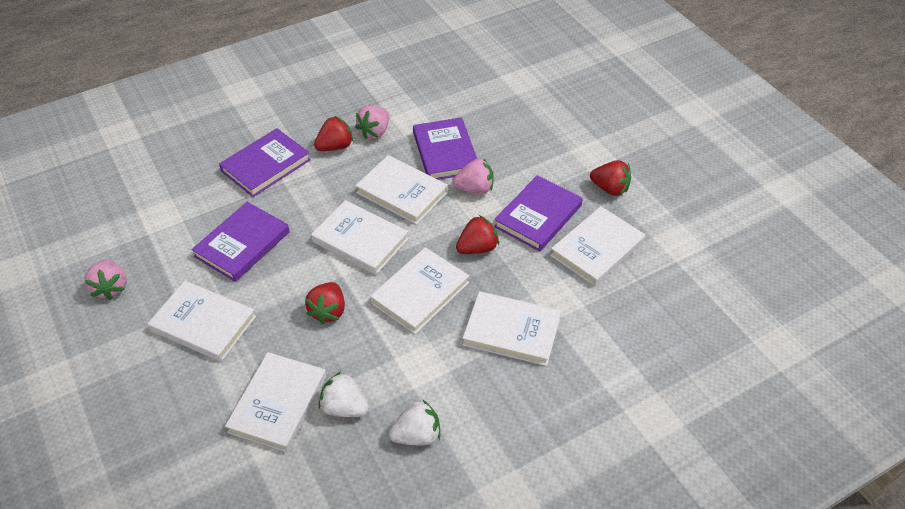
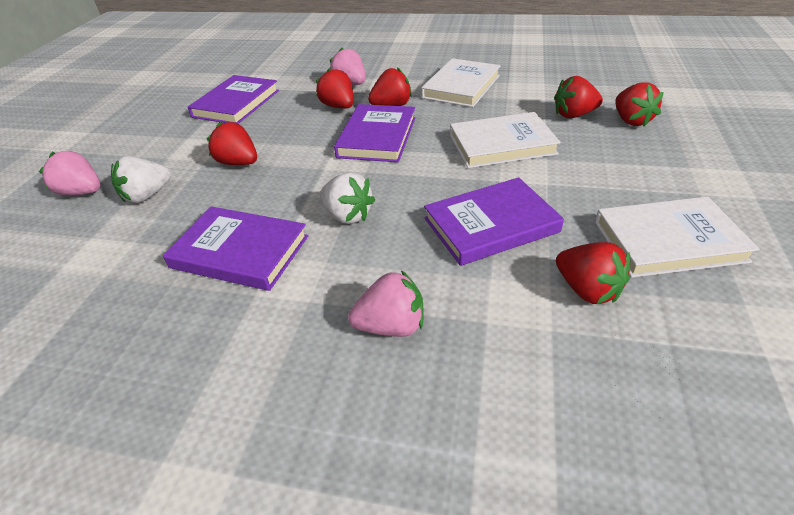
red strawberry: [305,282,345,324] [314,116,353,151] [456,215,499,254] [590,160,631,196] = 4 -> [207,122,257,165] [316,68,354,109] [368,67,412,106] [554,76,603,118] [556,242,630,304] [615,82,664,126] = 6
white book: [148,281,256,362] [225,352,326,452] [311,200,409,275] [355,155,448,225] [370,247,469,334] [462,291,561,366] [550,206,645,286] = 7 -> [421,58,501,107] [450,112,561,168] [595,196,760,278] = 3

